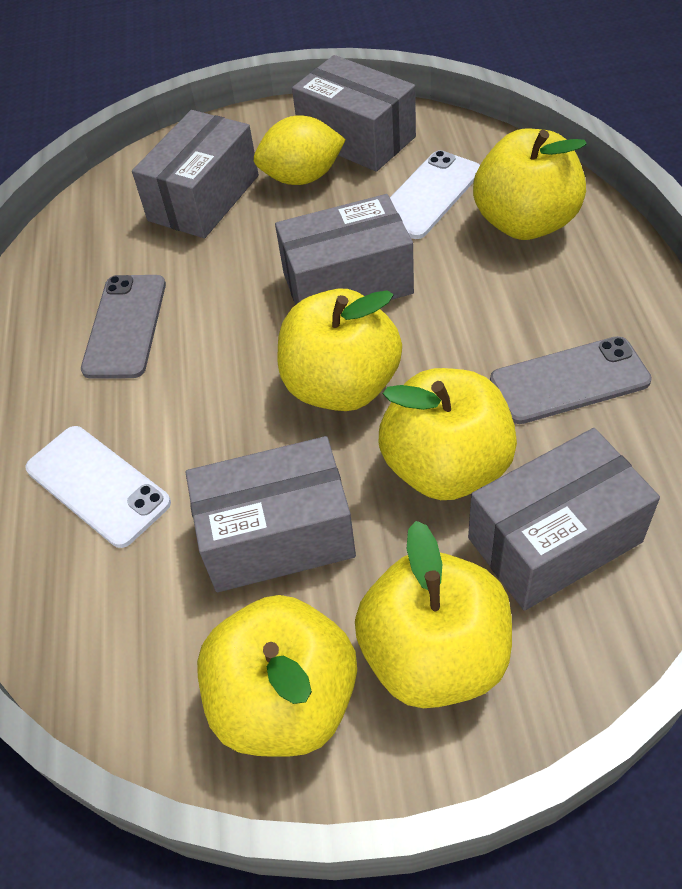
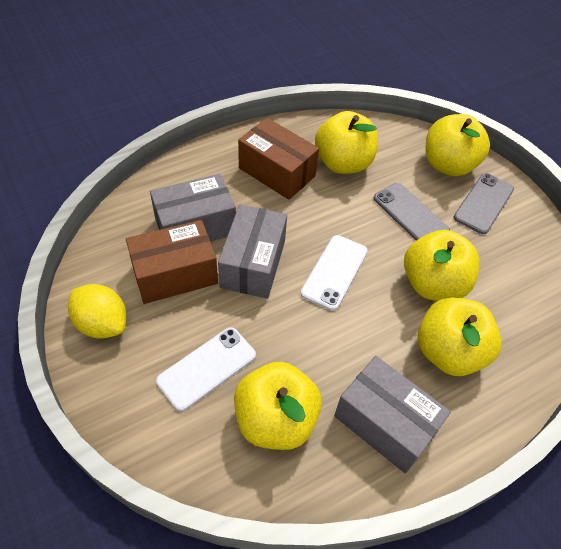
brown box: none = 0 -> [126,220,218,304] [238,118,319,200] = 2
grey box: [132,110,259,238] [185,436,356,592] [275,194,414,305] [292,55,416,172] [468,428,660,611] = 5 -> [150,174,236,241] [218,204,287,299] [334,356,451,474] = 3

